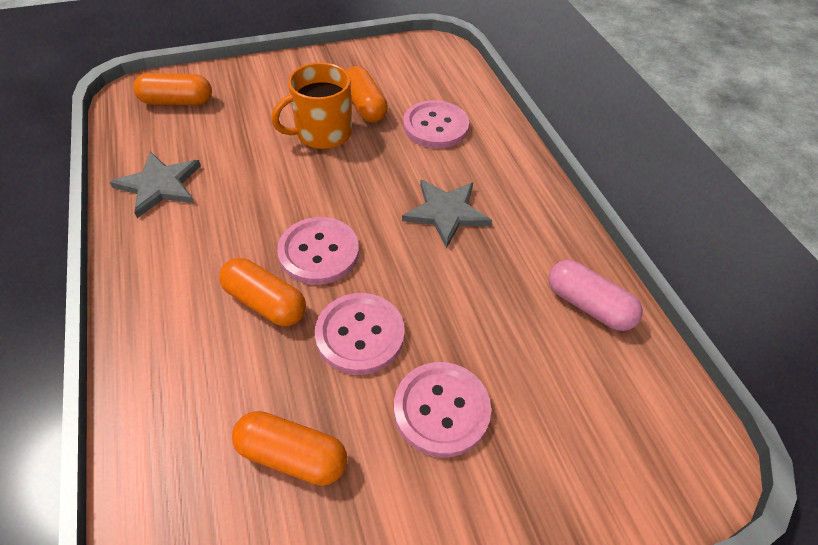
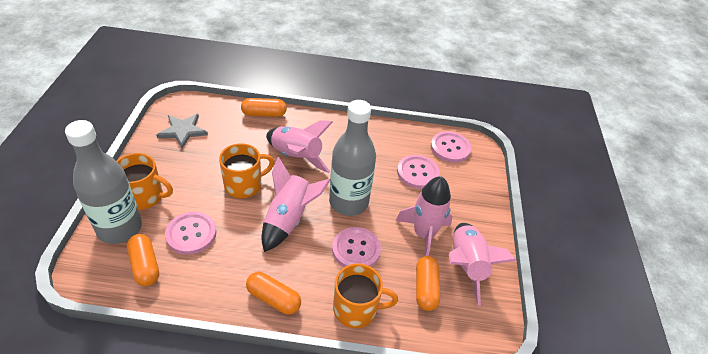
grey bottle: none = 0 -> [65,120,142,244] [329,100,376,216] = 2
grey star: [110,152,201,218] [402,180,492,248] = 2 -> [156,114,208,149] = 1
orange mug: [271,62,352,149] = 1 -> [117,153,173,210] [219,143,274,198] [333,264,398,328] = 3
pink capsule: [548,260,643,331] = 1 -> none = 0
pink rocket: none = 0 -> [262,157,330,252] [266,120,333,173] [396,176,453,256] [449,223,516,306] = 4

